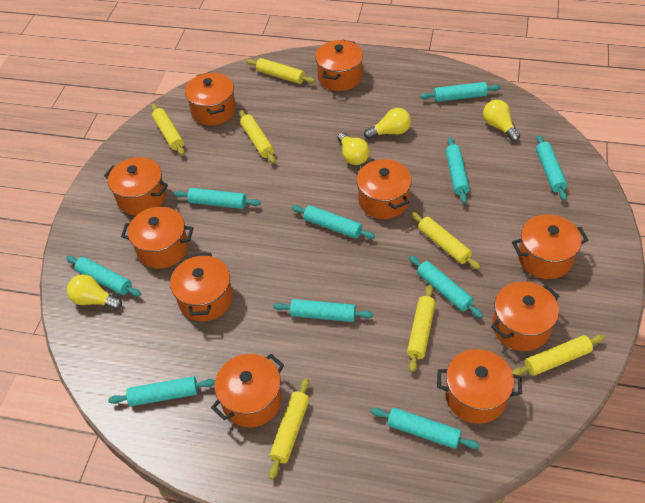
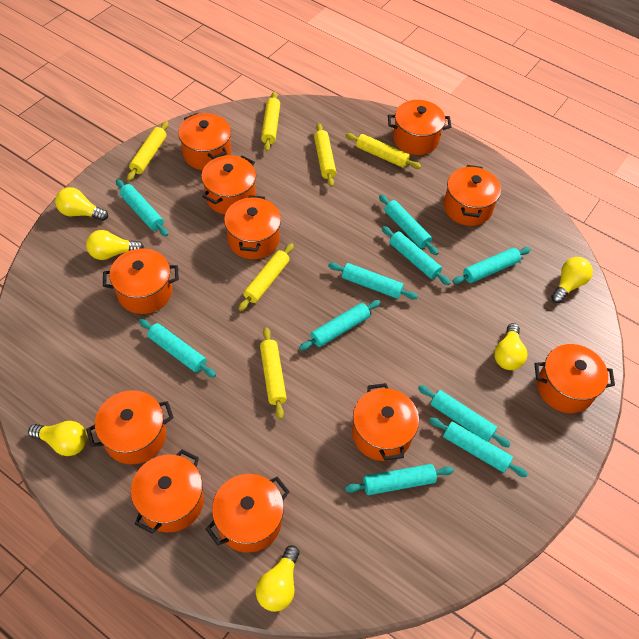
orange pot: [104,157,168,215] [121,207,194,269] [170,253,233,322] [185,72,236,126] [211,354,284,427] [315,40,363,91] [356,159,412,219] [437,349,522,424] [491,282,559,351] [512,214,588,279] = 10 -> [86,390,174,464] [103,249,179,314] [131,449,204,534] [178,113,231,170] [201,155,256,214] [206,474,290,553] [224,195,281,259] [352,383,419,461] [388,100,451,155] [444,165,501,226] [535,344,615,413] = 11
yellow light bulb: [67,274,122,310] [337,132,370,165] [364,108,411,139] [483,100,520,142] = 4 -> [28,421,87,456] [55,187,108,221] [86,230,144,260] [256,545,300,612] [494,323,527,370] [551,257,593,303] = 6
yellow rolling pin: [151,104,185,155] [239,110,276,164] [246,58,315,84] [269,378,310,480] [407,285,436,373] [411,212,481,270] [512,335,605,376] = 7 -> [127,121,168,181] [238,243,294,311] [260,327,287,419] [261,92,280,152] [314,123,336,187] [345,133,421,169] = 6

